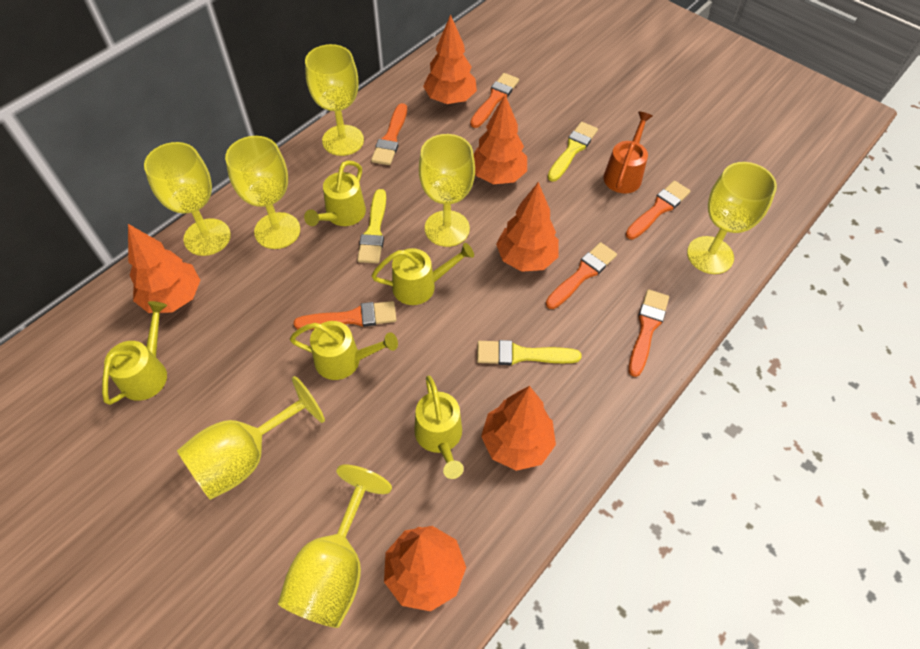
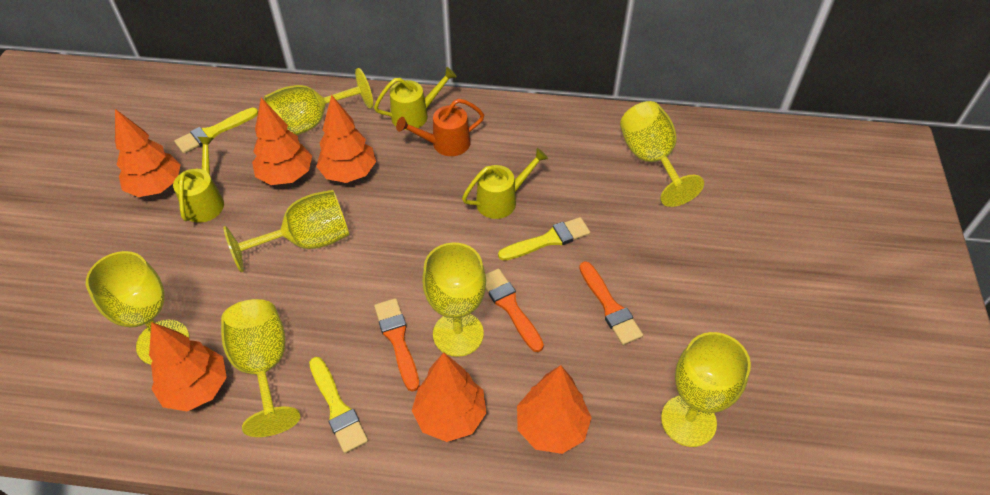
orange brush: [294,301,396,330] [371,103,407,165] [470,73,519,128] [546,242,617,309] [626,181,691,239] [628,289,669,377] = 6 -> [374,298,419,392] [485,268,544,352] [579,261,643,345] = 3
yellow watering can: [102,301,167,405] [290,321,398,380] [304,160,366,226] [371,243,474,305] [414,376,464,479] = 5 -> [173,137,224,223] [374,67,457,130] [462,148,548,219] = 3

